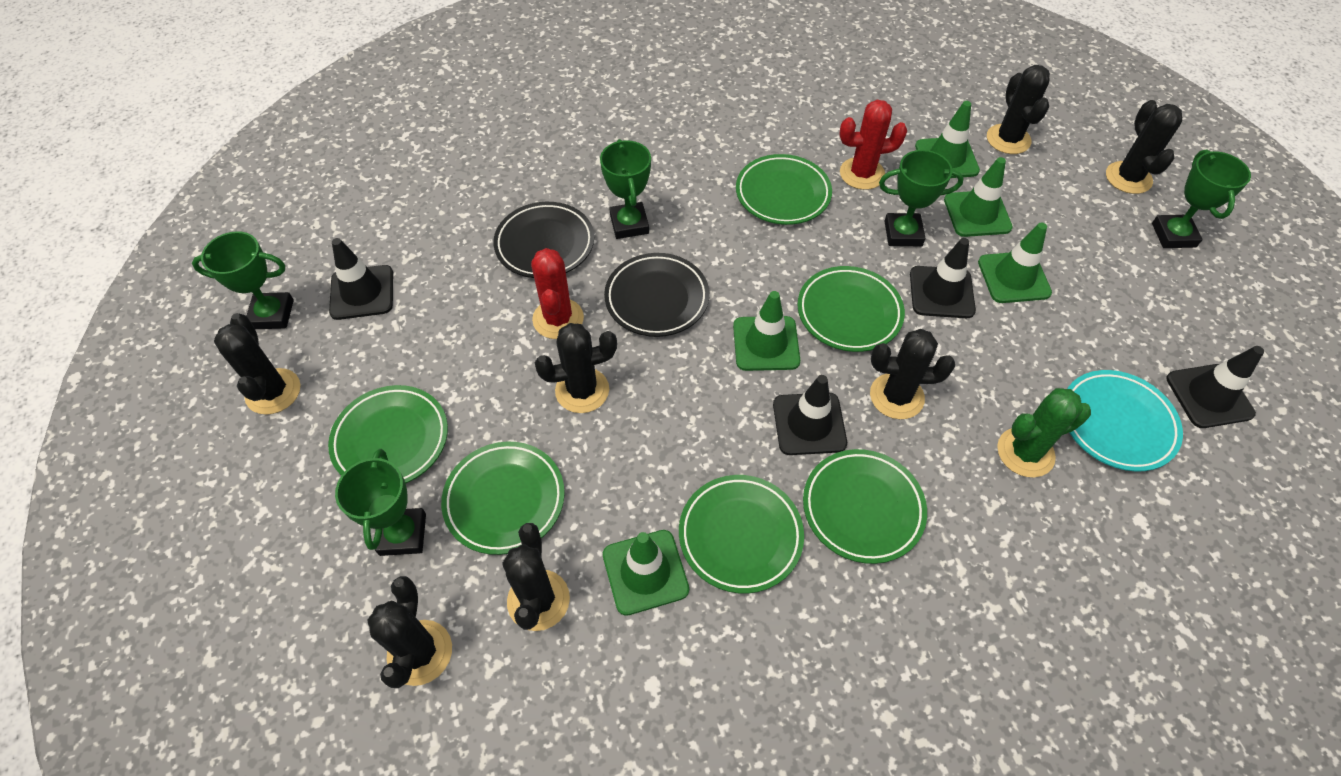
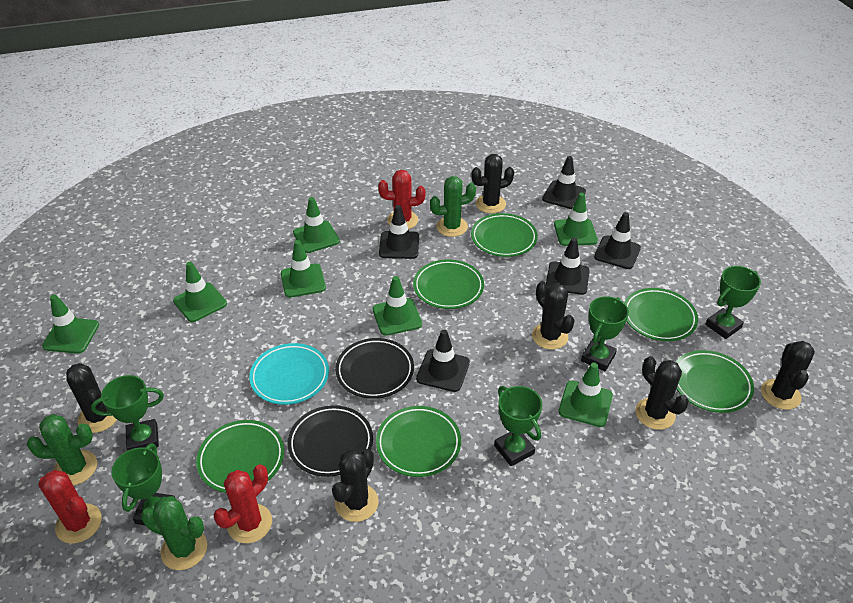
black cactus: [214,313,300,415] [367,576,452,688] [503,523,570,631] [535,323,617,413] [870,329,955,419] [987,65,1050,154] [1106,100,1182,194] = 7 -> [66,363,117,433] [332,449,379,522] [471,154,514,213] [532,281,575,350] [635,356,689,430] [761,341,815,410] = 6
black traffic cone: [329,238,393,320] [773,375,847,455] [910,238,976,318] [1166,346,1264,428] = 4 -> [379,205,419,259] [416,329,470,392] [542,156,586,209] [546,238,590,295] [594,212,641,269] = 5
green cactus: [997,388,1091,478] = 1 -> [27,414,97,486] [141,496,207,570] [430,176,476,237] = 3
green traffic cone: [603,530,689,616] [733,291,800,371] [915,101,980,178] [944,157,1013,237] [978,222,1052,303] = 5 -> [42,294,99,354] [173,262,227,322] [281,240,326,298] [293,197,340,253] [373,276,422,336] [554,193,598,246] [559,363,613,427] = 7
red cactus: [531,248,584,339] [839,100,907,190] = 2 -> [38,470,102,544] [214,465,272,543] [378,170,425,229] = 3

